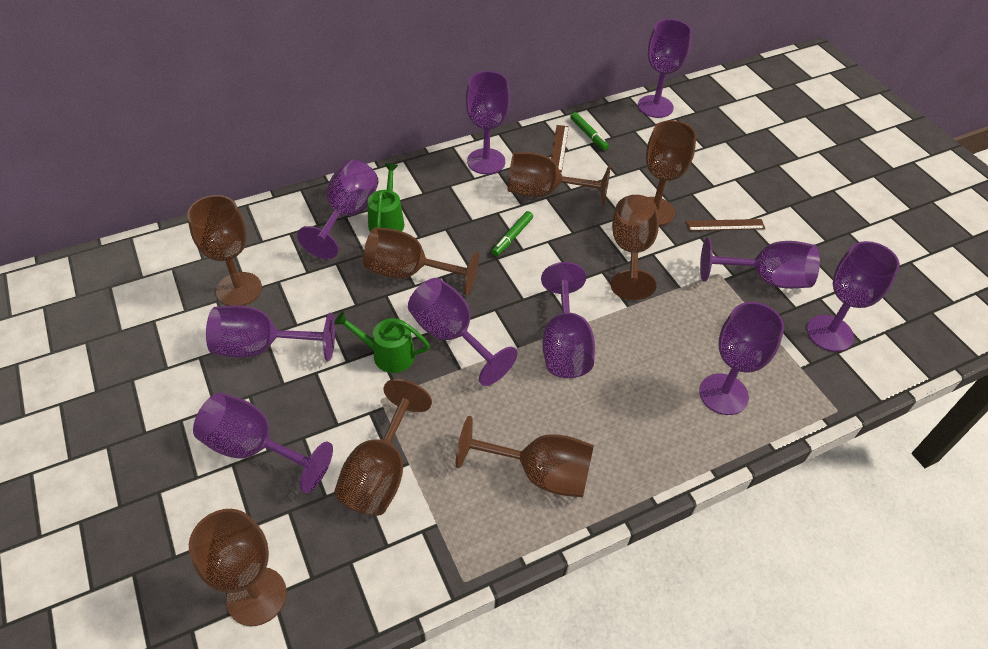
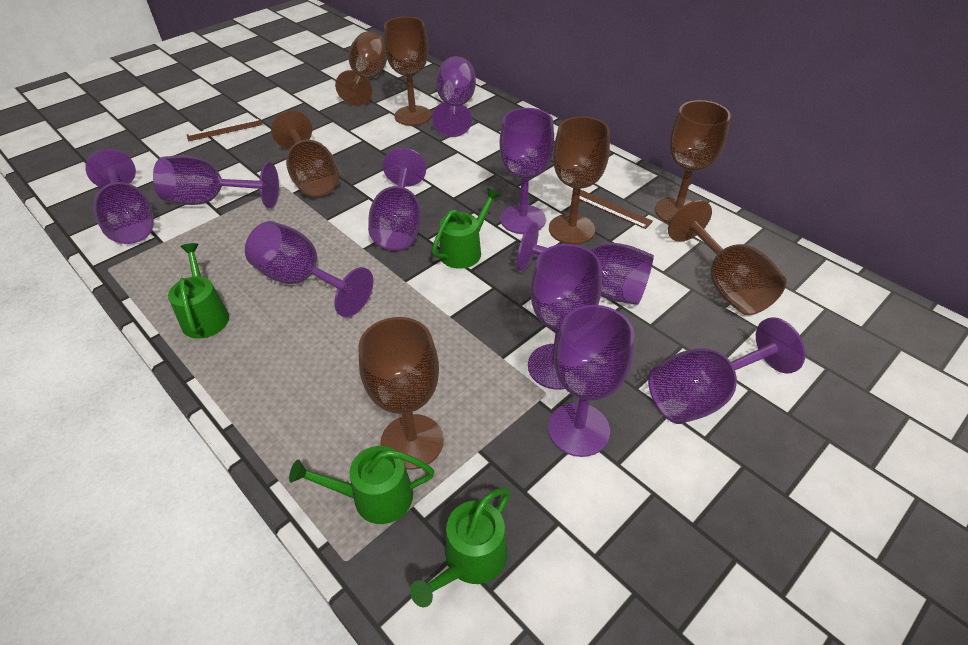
brown goblet: [187,195,262,306] [189,509,287,626] [334,379,432,516] [363,227,479,295] [456,416,594,498] [508,152,611,206] [611,195,659,300] [646,120,696,226] = 8 -> [271,110,339,197] [335,31,387,106] [358,317,443,470] [384,17,432,126] [549,116,610,245] [655,100,731,223] [668,200,787,315] = 7
green marker: [492,211,533,256] [570,112,609,151] = 2 -> none = 0
green watering can: [334,312,430,373] [367,163,404,232] = 2 -> [168,243,229,339] [289,446,434,524] [410,487,510,607] [432,188,501,269] = 4

